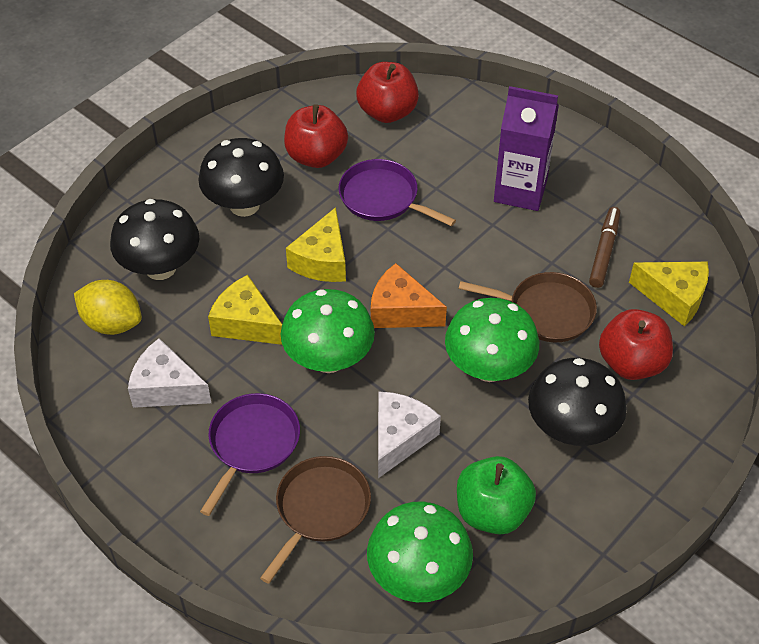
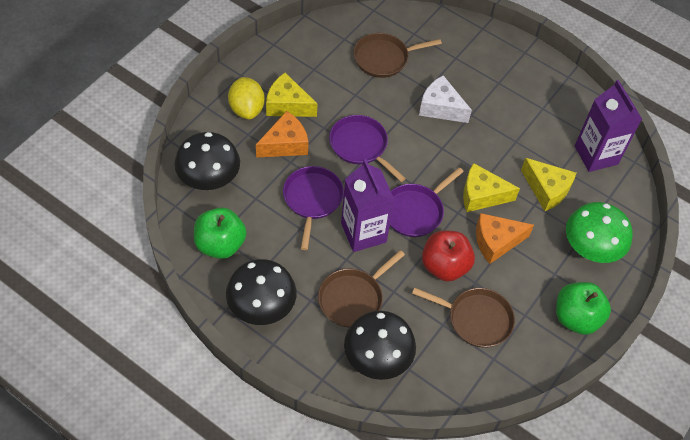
brown marker: [589,207,620,288] = 1 -> none = 0
brown pan: [260,456,371,584] [459,272,597,342] = 2 -> [318,250,405,327] [353,33,442,78] [412,288,515,348] = 3
green apple: [457,456,536,535] = 1 -> [194,207,246,259] [556,282,611,335] = 2
green mushroom: [281,289,375,373] [367,501,473,602] [445,298,539,382] = 3 -> [566,202,633,263] = 1
orange cheese: [371,263,447,328] = 1 -> [256,111,308,158] [476,213,534,264] = 2
purple carton: [494,86,559,211] = 1 -> [341,159,395,252] [575,80,642,172] = 2
purple pan: [200,393,300,516] [339,159,456,227] = 2 -> [283,166,344,250] [329,115,406,182] [390,167,464,237] = 3
red apple: [284,104,348,168] [356,62,419,123] [599,309,673,380] = 3 -> [422,230,475,282] = 1
white cheese: [128,338,211,408] [378,391,441,478] = 2 -> [419,75,472,123] = 1

